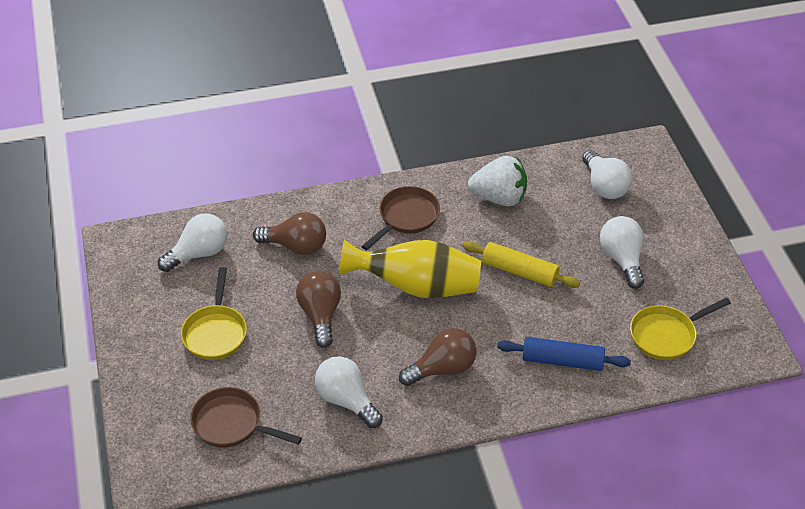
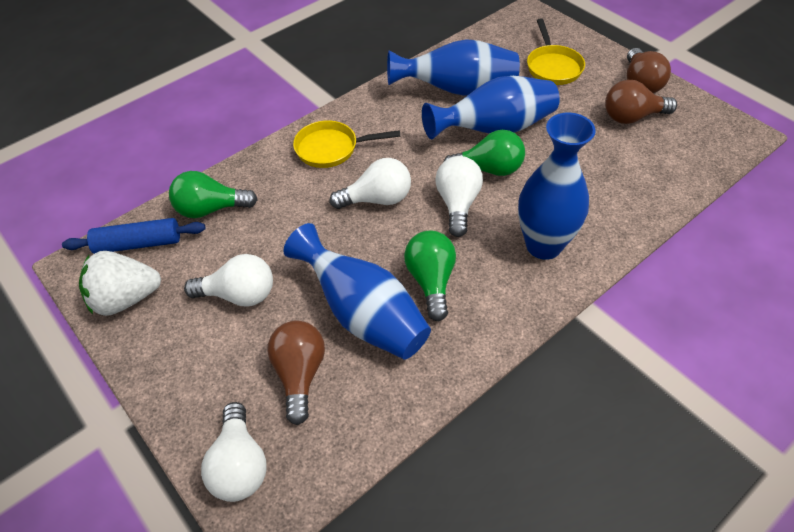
blue vase: none = 0 -> [283,223,431,360] [387,39,520,96] [422,76,560,139] [518,113,596,260] = 4
brown pan: [190,387,302,448] [361,186,440,250] = 2 -> none = 0
green light bulb: none = 0 -> [169,171,258,218] [404,231,456,321] [444,130,525,176] = 3
yellow rolling pin: [462,241,580,288] = 1 -> none = 0
yellow vase: [339,240,481,298] = 1 -> none = 0

